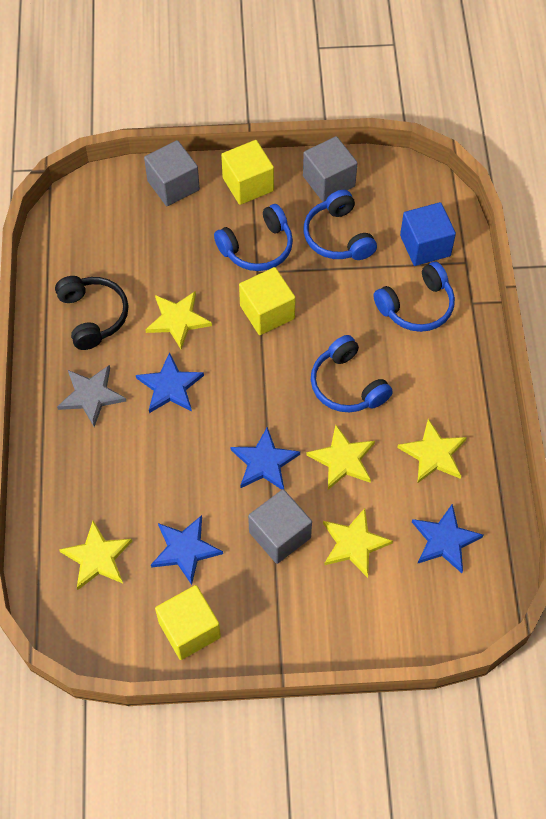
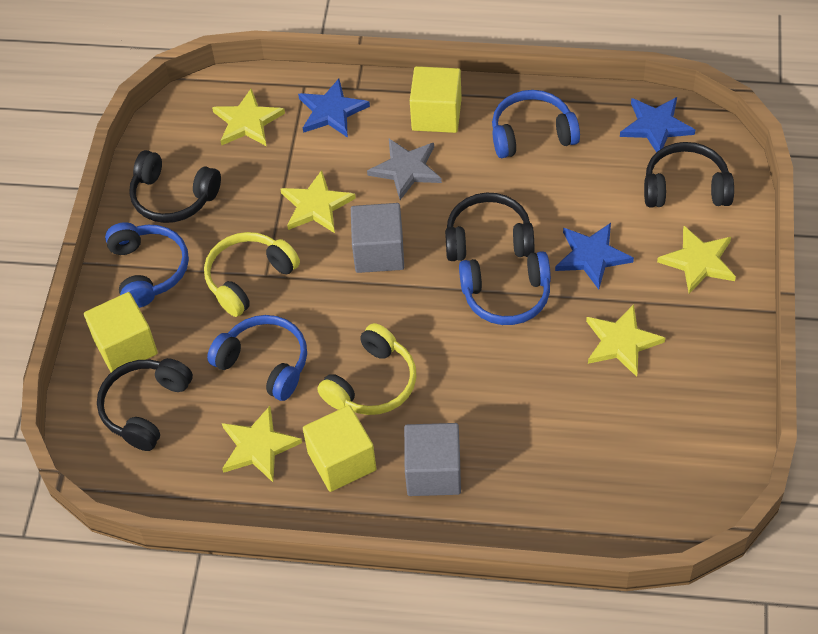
black headphones: [55,276,129,350] = 1 -> [97,358,193,451] [129,150,221,223] [445,193,534,261] [644,142,734,207] = 4
blue cube: [400,202,456,266] = 1 -> none = 0
blue star: [136,352,204,413] [151,515,223,585] [230,427,300,490] [412,504,483,573] = 4 -> [298,79,370,138] [555,223,634,290] [620,97,695,152] = 3
grey cube: [144,140,200,206] [248,489,312,564] [303,136,358,202] = 3 -> [351,203,404,273] [404,423,461,496] = 2
yellow headphones: none = 0 -> [204,232,300,317] [317,323,416,415] = 2

